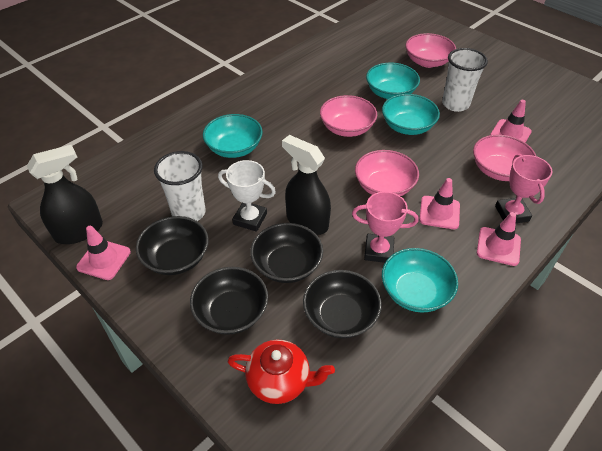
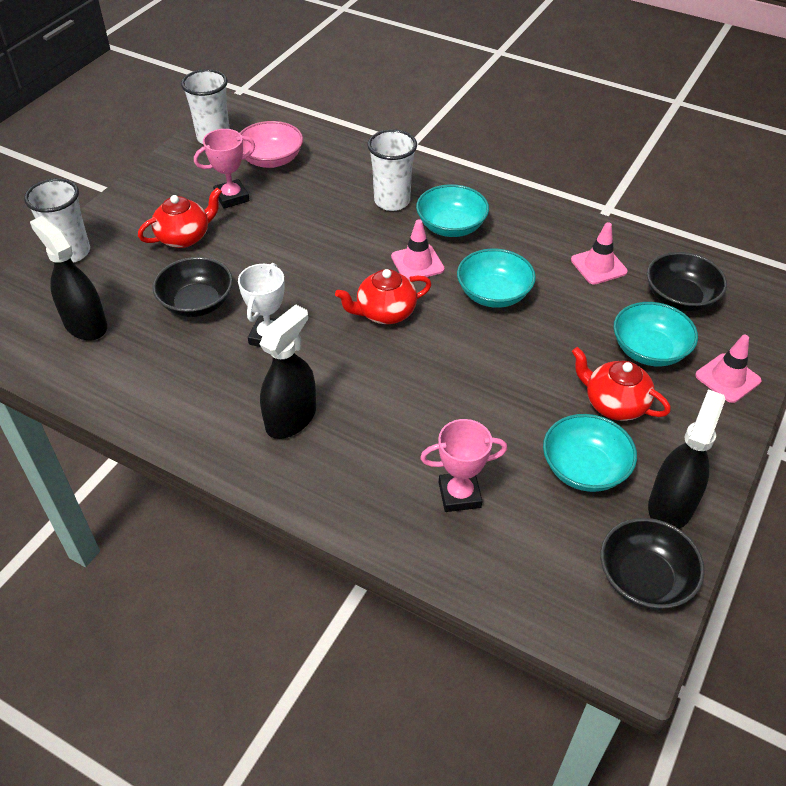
black bowl: [136,216,209,275] [190,267,268,335] [250,223,323,283] [303,270,382,338] = 4 -> [153,257,233,317] [600,518,705,609] [647,252,727,311] = 3
black spray bottle: [27,145,103,244] [282,135,331,235] = 2 -> [30,216,107,341] [259,305,316,439] [648,389,725,529] = 3
pink bowl: [320,95,377,137] [355,150,419,196] [406,33,456,68] [473,134,536,181] = 4 -> [240,121,303,168] = 1
pink traffic cone: [76,226,131,280] [419,178,460,229] [477,212,521,266] [490,100,532,143] = 4 -> [391,219,445,280] [571,222,628,285] [695,335,762,403] = 3
red teapot: [227,340,335,404] = 1 -> [138,188,222,248] [335,269,432,324] [572,347,671,421] = 3
white cup: [154,151,206,221] [442,48,488,112] = 2 -> [24,178,90,263] [181,69,230,144] [367,129,417,211] = 3

